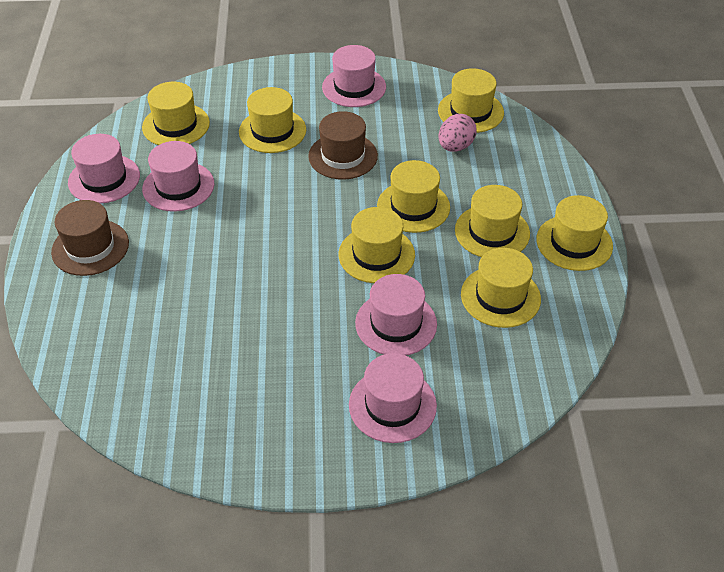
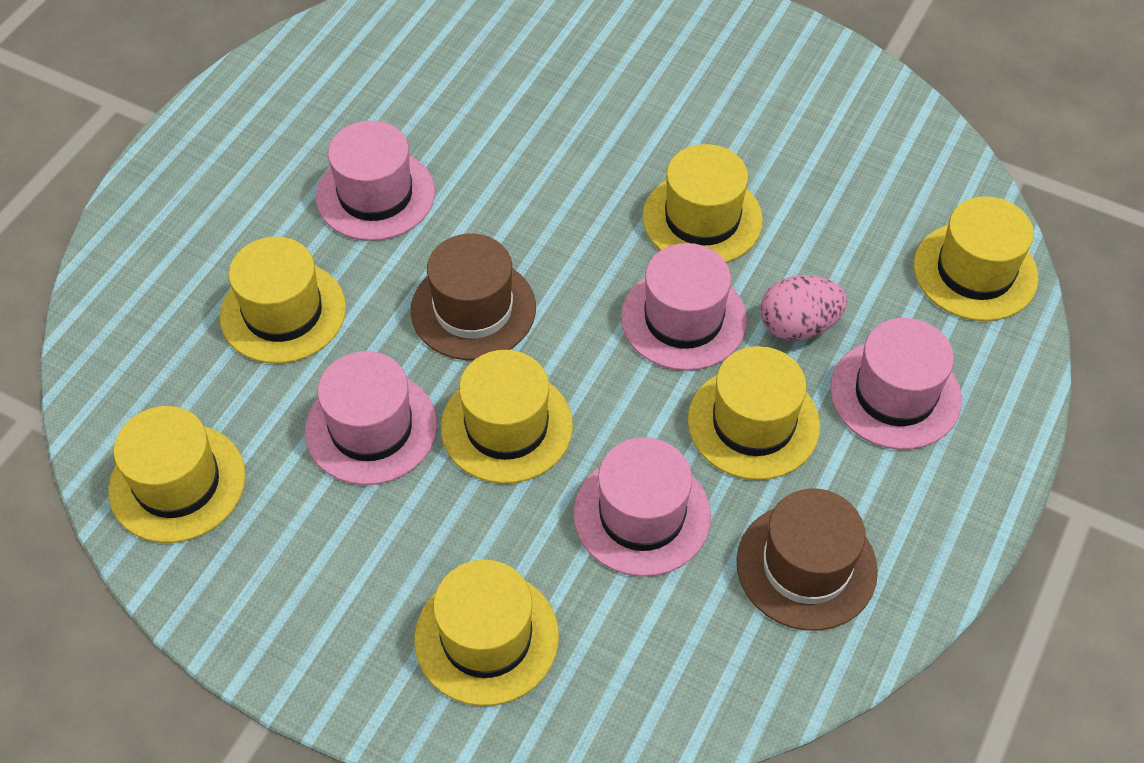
yellow hat: [142,82,210,145] [239,87,306,153] [339,207,415,283] [377,160,450,233] [438,68,504,133] [455,185,530,257] [461,248,541,328] [536,195,613,271] = 8 -> [108,406,246,543] [220,237,346,364] [414,559,559,706] [441,350,573,484] [642,144,763,263] [688,346,820,480] [914,196,1039,321] = 7

